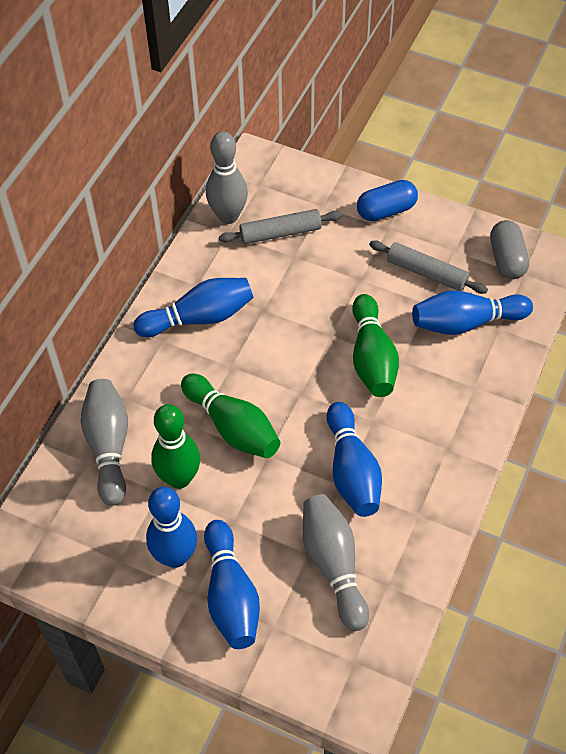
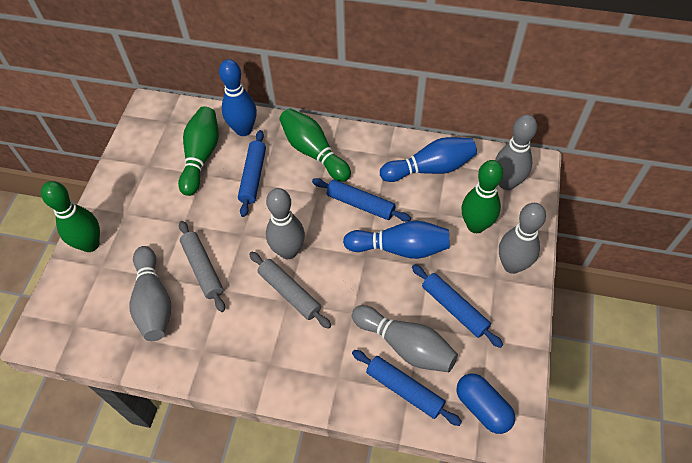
blue bowling pin: [134,278,254,337] [146,487,197,568] [204,520,260,649] [326,402,382,517] [412,291,533,335] = 5 -> [219,59,257,136] [343,221,450,259] [380,137,477,182] = 3
blue rolling pin: none = 0 -> [238,130,266,217] [312,178,411,222] [352,350,462,426] [412,264,503,348] = 4
green bowling pin: [151,404,200,489] [181,373,280,458] [352,294,399,397] = 3 -> [41,181,100,252] [178,106,219,196] [279,108,351,182] [462,160,503,233] = 4
grey bowling pin: [81,379,128,506] [206,131,248,224] [303,494,369,631] = 3 -> [130,246,171,341] [266,188,305,259] [352,305,458,372] [495,114,537,190] [499,203,546,274] = 5
grey capsule: [490,220,529,279] = 1 -> none = 0

